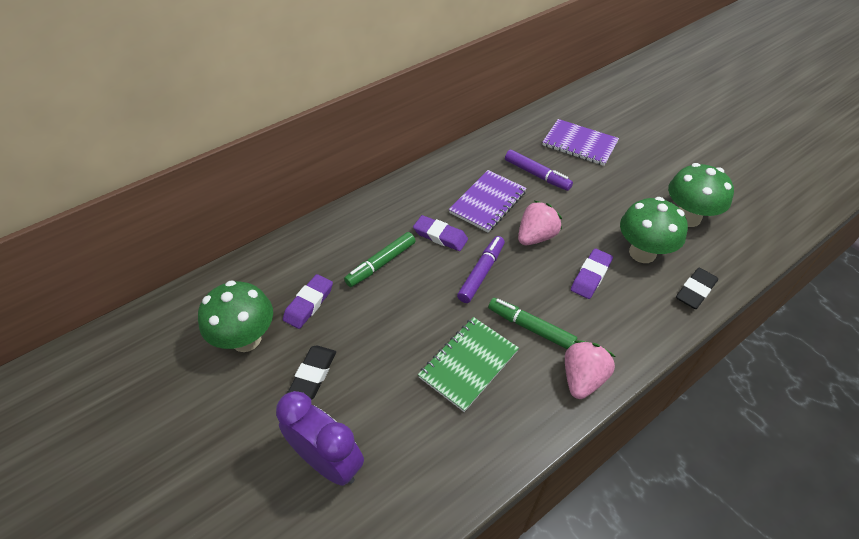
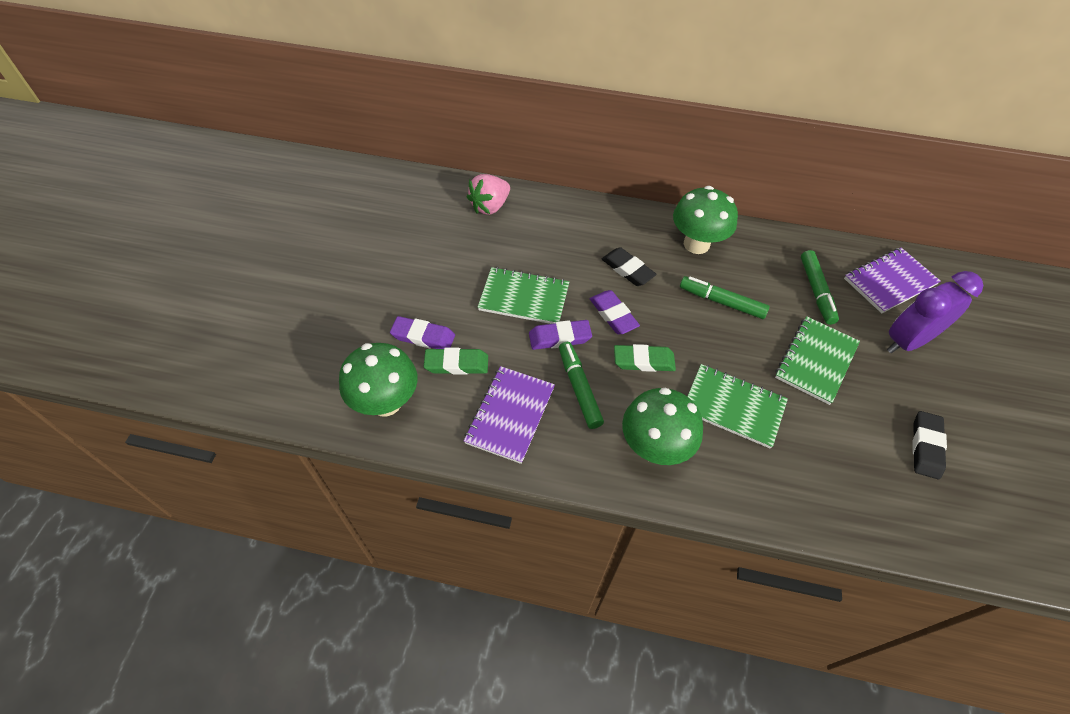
green eraser: none = 0 -> [424,348,488,375] [614,344,676,372] = 2
green marker: [344,232,415,287] [488,298,577,349] = 2 -> [559,342,604,429] [680,276,770,319] [801,250,839,325] = 3
green notebook: [418,317,519,412] = 1 -> [478,267,569,324] [687,364,788,448] [775,316,860,405] = 3
pink strawberry: [518,201,562,245] [565,340,615,399] = 2 -> [467,174,510,215] = 1
purple marker: [457,236,505,303] [505,150,573,191] = 2 -> none = 0

